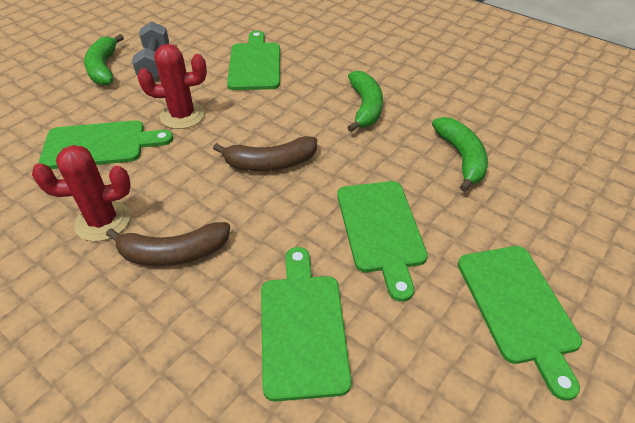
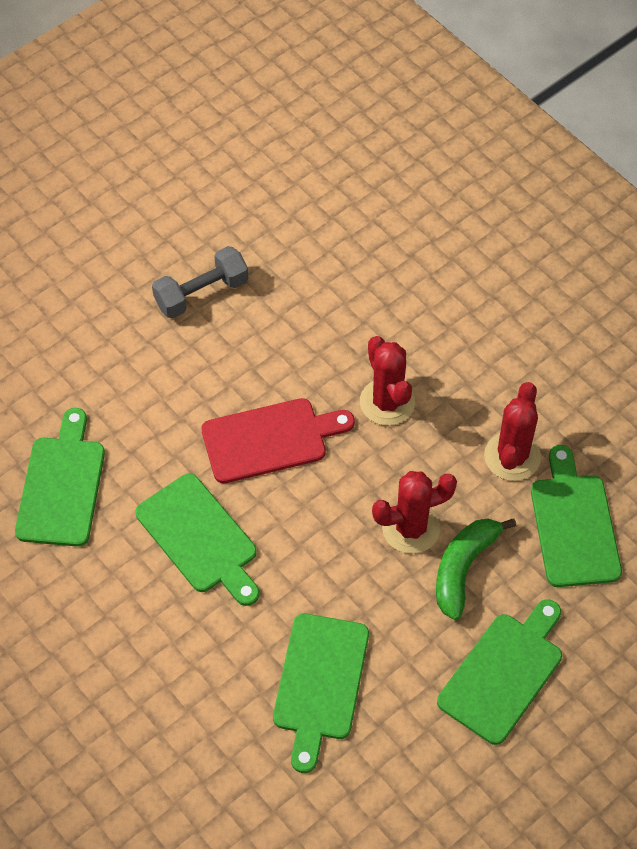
brown banana: [106,222,230,266] [213,136,317,171] = 2 -> none = 0
green banana: [84,34,124,85] [347,71,383,132] [432,117,488,192] = 3 -> [436,518,516,620] = 1
red cactus: [32,145,131,241] [138,44,207,129] = 2 -> [360,336,415,426] [372,471,457,554] [484,382,541,481] = 3
red cutting board: none = 0 -> [201,398,355,484] = 1

